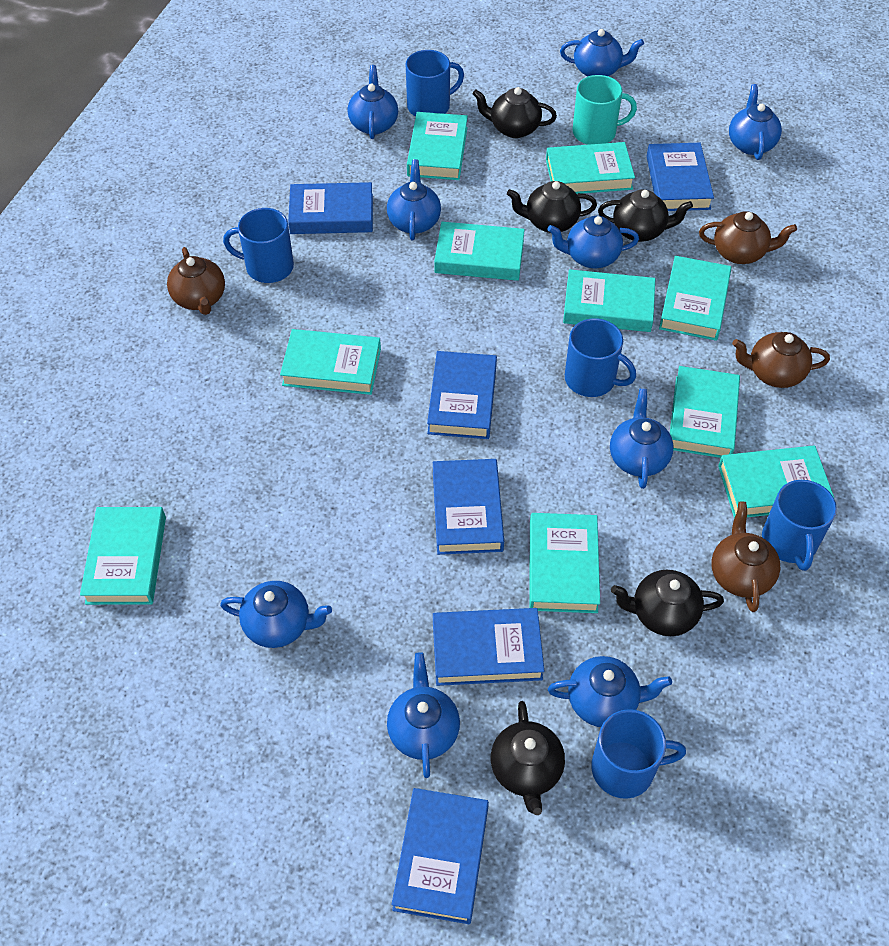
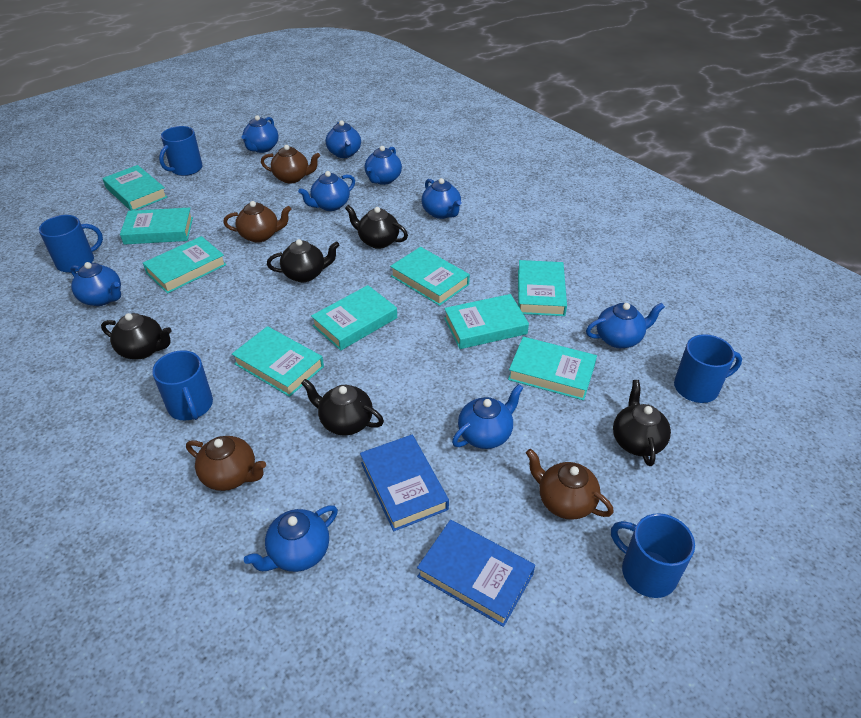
blue book: [288,182,373,234] [391,788,489,924] [427,351,497,439] [433,459,504,555] [433,608,544,686] [646,143,714,211] = 6 -> [360,435,449,531] [417,520,535,627] = 2
turquoise book: [80,507,166,605] [280,329,381,395] [407,112,468,180] [434,222,525,281] [529,513,600,613] [546,142,635,194] [563,269,655,332] [659,256,731,341] [670,366,740,458] [718,446,834,518] = 10 -> [102,165,167,211] [120,208,193,245] [143,236,226,293] [232,326,324,397] [311,285,397,351] [390,247,470,306] [444,294,529,349] [508,337,597,400] [518,260,567,316] = 9
turquoise mug: [573,75,637,145] = 1 -> none = 0

